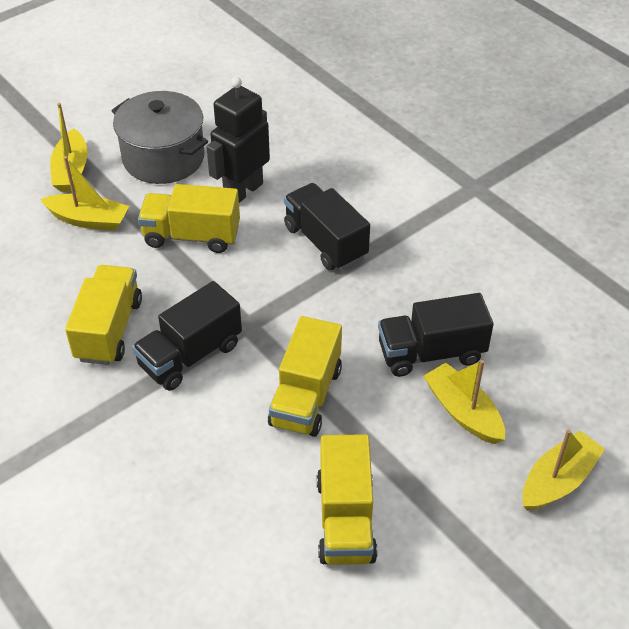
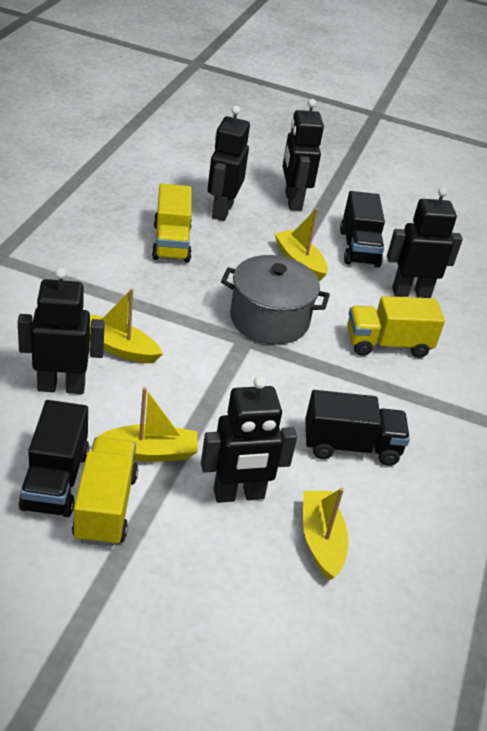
black robot: [206,77,270,203] = 1 -> [18,267,105,394] [201,376,297,503] [208,106,250,221] [283,99,324,211] [387,187,463,298] = 5
yellow truck: [65,265,142,365] [138,184,240,253] [268,316,342,437] [317,434,377,565] = 4 -> [72,437,138,547] [152,184,192,262] [347,296,445,358] = 3

